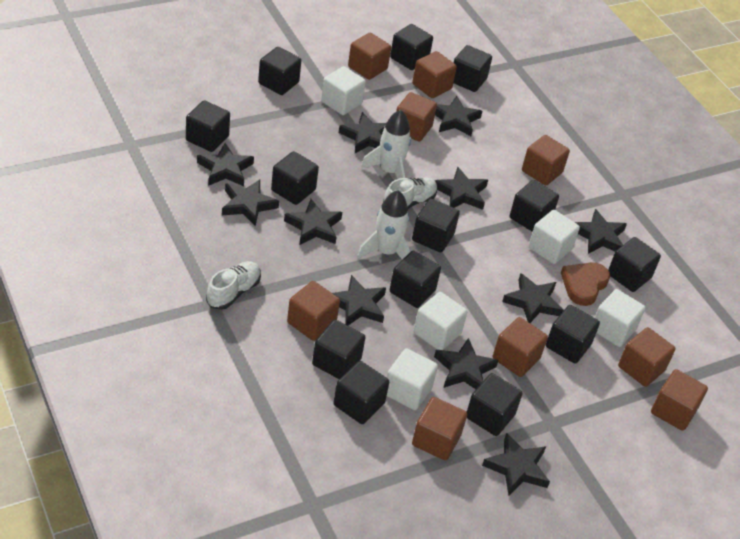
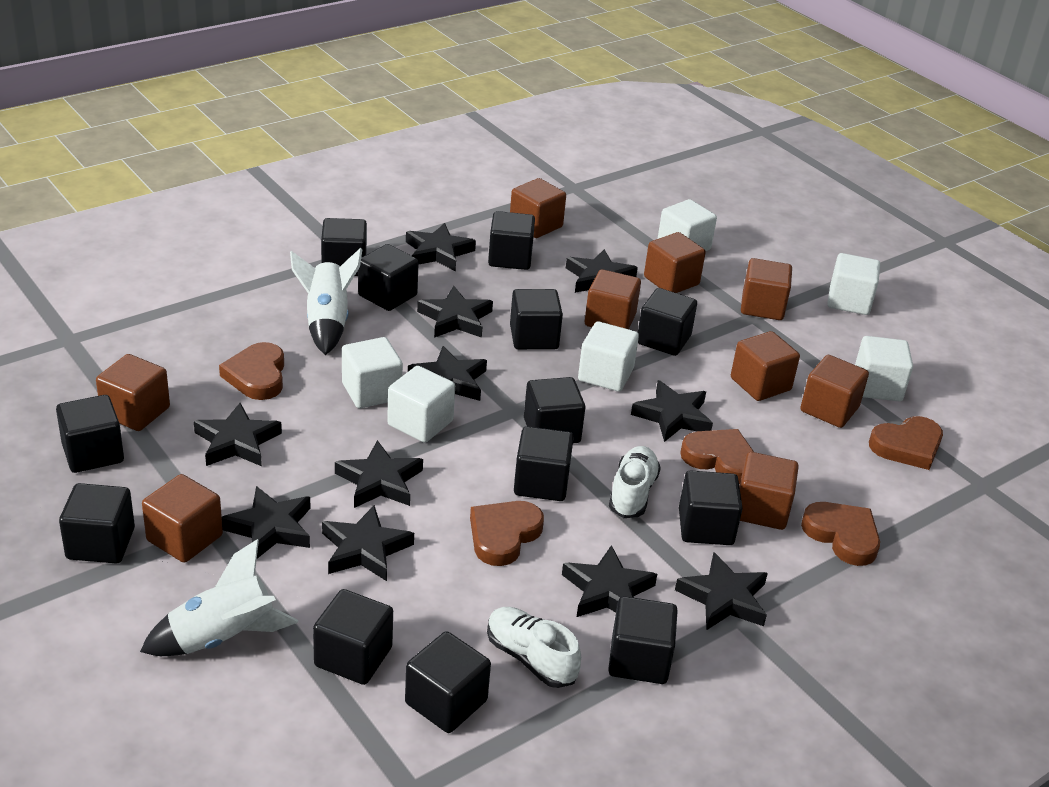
brown heart: [561,262,610,306] = 1 -> [219,342,284,400] [470,501,544,566] [680,429,754,484] [801,502,880,566] [869,416,943,470] = 5
white cube: [321,66,366,115] [387,348,438,410] [413,292,467,350] [529,210,580,264] [595,289,645,347] = 5 -> [342,337,403,408] [387,366,455,443] [578,321,639,392] [658,199,717,251] [827,253,880,315] [855,336,913,401] = 6

